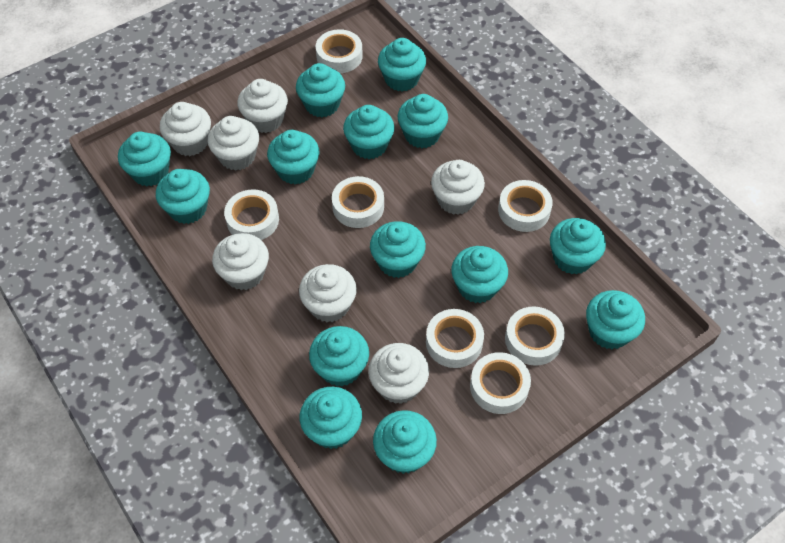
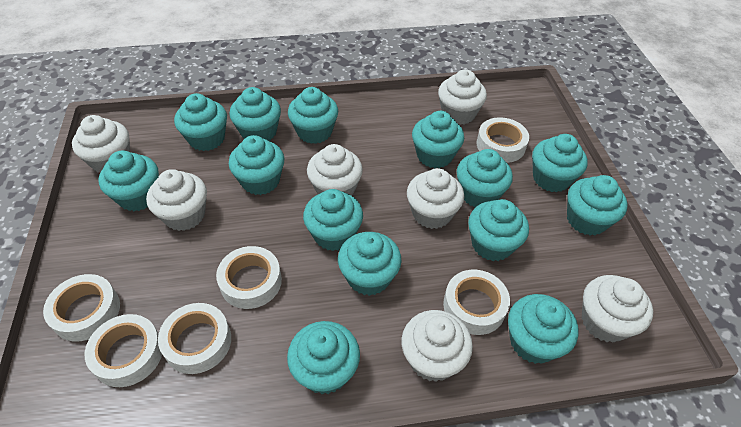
white tape: [224,189,279,240] [316,29,363,73] [332,176,384,228] [426,309,484,368] [470,352,531,414] [498,180,553,232] [505,307,565,366] = 7 -> [43,274,120,342] [85,314,162,387] [158,303,231,374] [216,246,282,309] [443,270,510,335] [477,117,529,163] = 6

